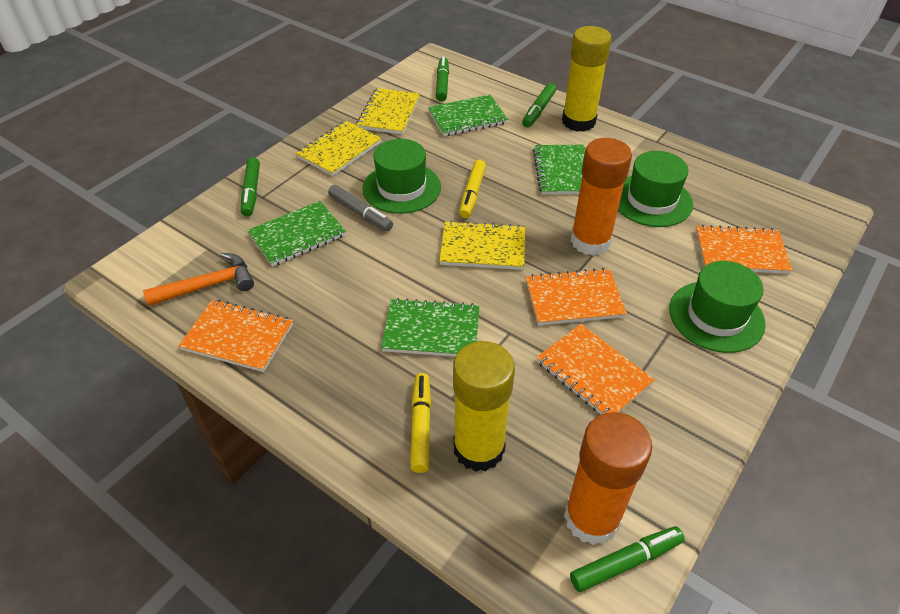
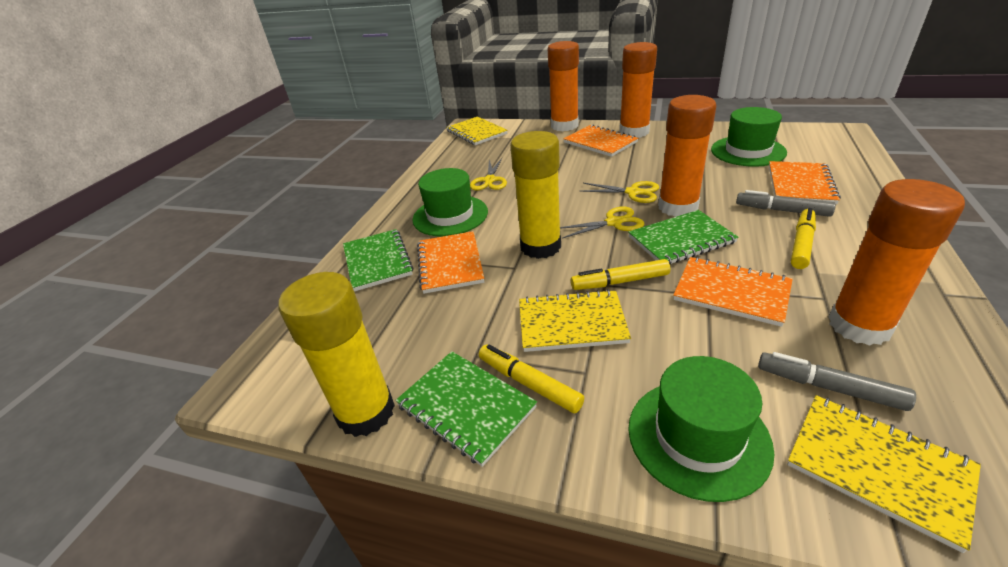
green marker: [241,157,260,217] [436,57,449,102] [522,83,556,128] [570,526,685,592] = 4 -> none = 0
green notebook: [247,201,346,267] [381,298,480,357] [428,95,508,136] [533,145,585,195] = 4 -> [343,229,414,292] [395,351,537,467] [628,210,739,265] = 3
grey marker: [328,185,393,231] = 1 -> [736,190,836,217] [758,352,916,411] = 2
orange glue stick: [564,412,652,545] [570,138,632,256] = 2 -> [548,41,579,131] [619,42,657,137] [658,95,716,217] [828,179,965,346] = 4
orange hammer: [143,253,254,306] = 1 -> none = 0
yellow marker: [410,373,431,473] [459,160,486,218] = 2 -> [479,345,584,413] [571,259,670,290] [791,208,816,269] = 3
yellow scissors: none = 0 -> [470,158,507,190] [560,207,644,238] [580,181,659,203] = 3

